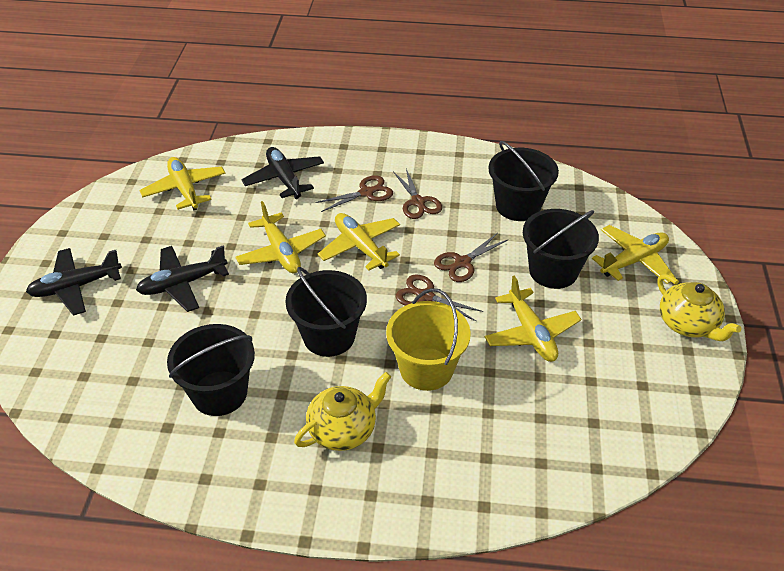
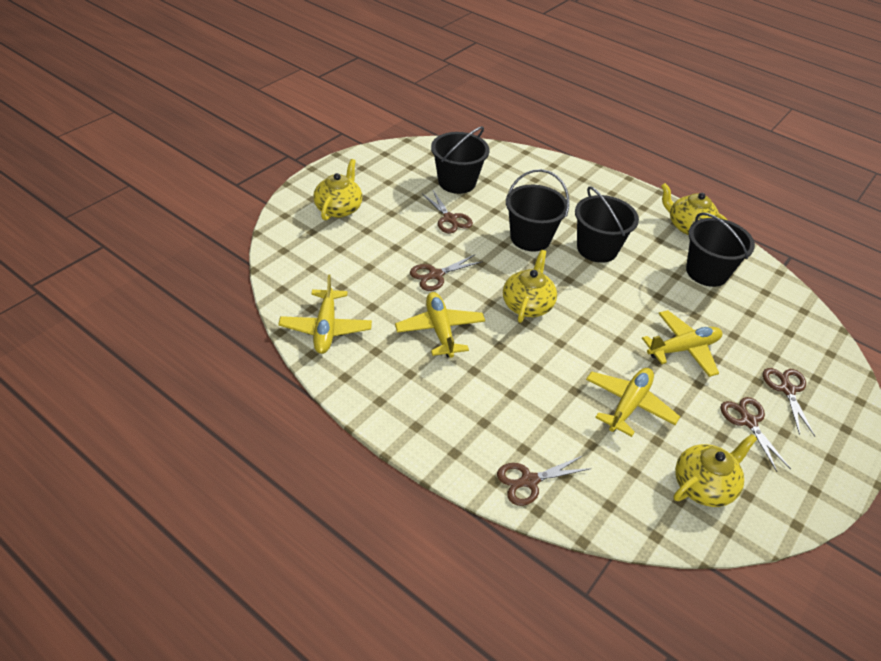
black plane: [26,248,122,316] [136,245,229,312] [241,147,324,199] = 3 -> none = 0
brown scissors: [315,175,393,212] [393,169,442,219] [396,275,483,322] [434,233,509,282] = 4 -> [410,255,483,291] [422,191,473,233] [497,456,592,506] [720,397,791,472] [763,368,815,436] = 5
yellow bucket: [386,288,471,391] = 1 -> none = 0
yellow plane: [139,157,226,210] [235,201,326,274] [318,213,400,271] [485,275,581,362] [592,225,676,284] = 5 -> [278,274,372,354] [395,292,485,358] [586,368,680,437] [642,310,722,377] = 4
yellow teapot: [294,372,391,451] [657,274,741,341] = 2 -> [313,159,362,221] [503,250,557,323] [661,183,727,235] [673,434,757,507] = 4

